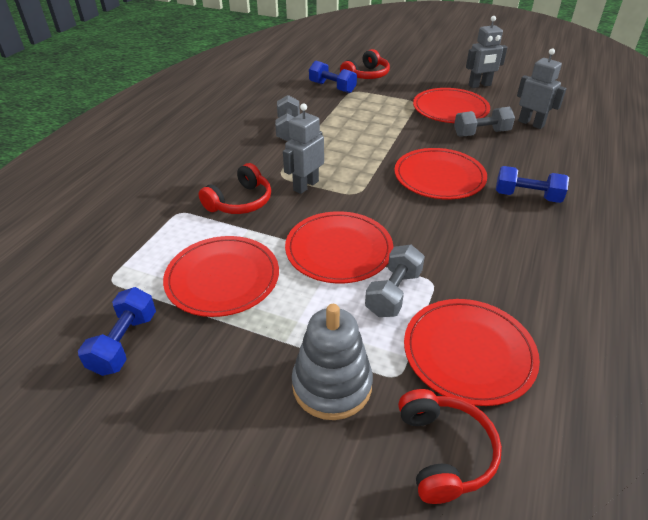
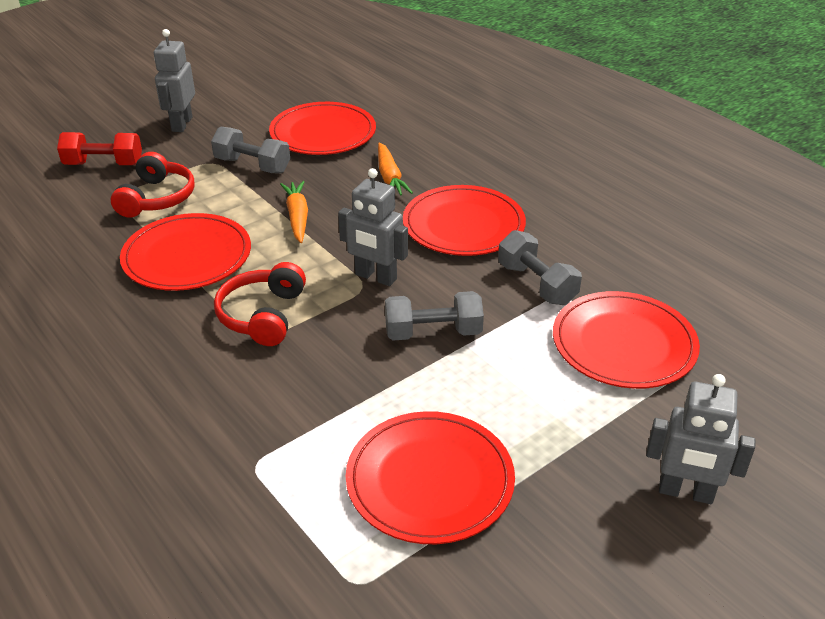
blue dumbbell: [78,287,156,376] [309,61,357,93] [496,166,569,203] = 3 -> none = 0
grey stacking toy: [292,304,373,420] = 1 -> none = 0
orange carrot: none = 0 -> [280,181,308,243] [378,142,413,195] = 2
red dumbbell: none = 0 -> [57,132,142,165] = 1
red headphones: [199,163,271,214] [340,49,390,79] [398,389,502,504] = 3 -> [111,152,195,218] [214,262,306,346] = 2

